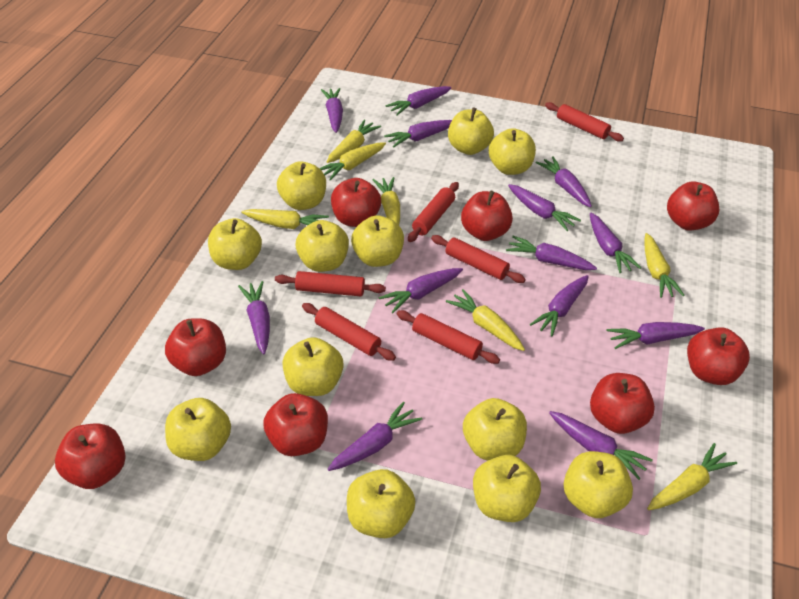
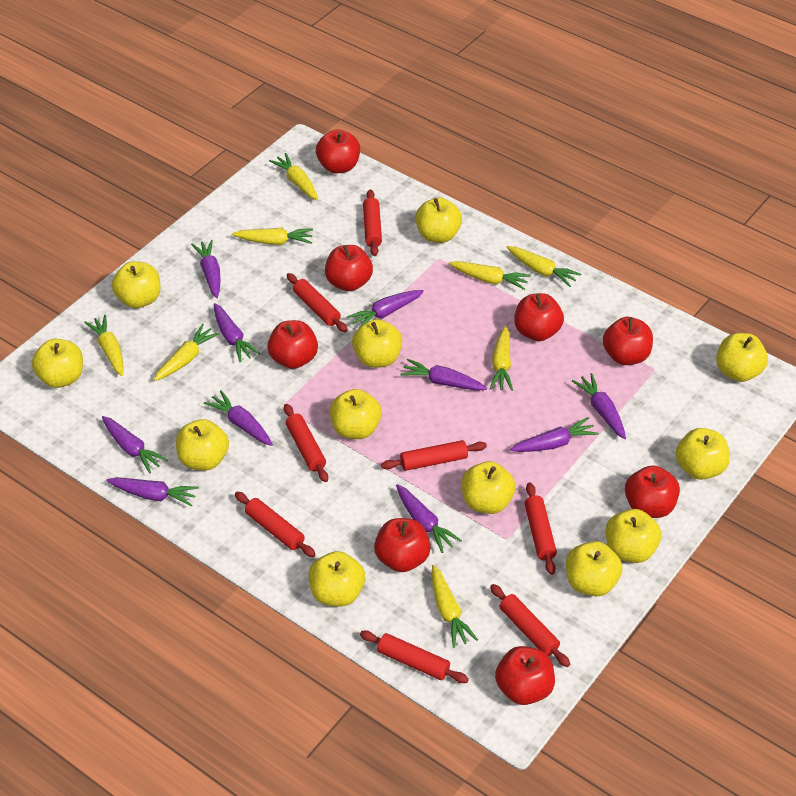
purple carrot: [238,281,270,354] [321,88,343,133] [328,402,422,471] [379,268,463,313] [384,120,452,147] [385,86,451,116] [506,236,597,270] [508,184,581,231] [530,275,589,336] [536,156,592,207] [549,411,653,480] [590,212,641,273] [607,322,705,349] = 13 -> [102,416,168,474] [106,477,199,507] [191,240,221,298] [204,390,273,446] [214,303,260,362] [347,290,424,327] [396,484,462,553] [400,359,487,391] [510,417,599,452] [572,373,626,439] = 10
red rolling pin: [275,271,386,296] [302,303,396,361] [397,310,500,364] [408,182,459,242] [431,235,526,283] [545,102,624,141] = 6 -> [235,492,316,557] [284,404,328,482] [287,273,347,332] [360,630,469,683] [363,189,382,256] [381,440,487,471] [490,584,570,667] [525,482,557,575] = 8
yellow carrot: [241,209,329,229] [319,142,386,181] [327,120,381,163] [373,177,400,225] [446,289,525,351] [644,233,685,298] [647,443,737,510] = 7 -> [84,315,124,376] [154,324,220,381] [232,228,313,245] [269,153,318,201] [432,565,478,648] [449,261,531,290] [489,326,513,391] [506,246,581,287] = 8

